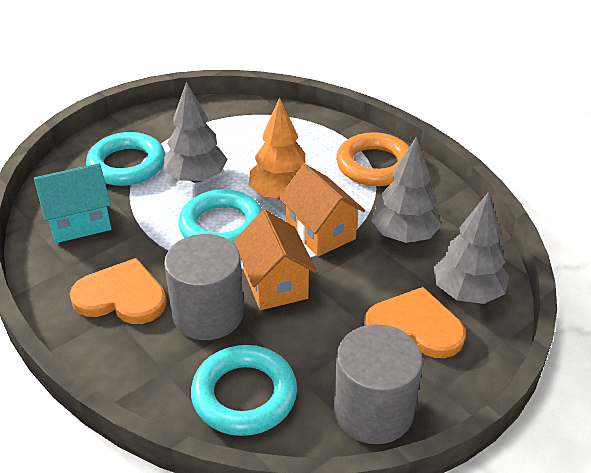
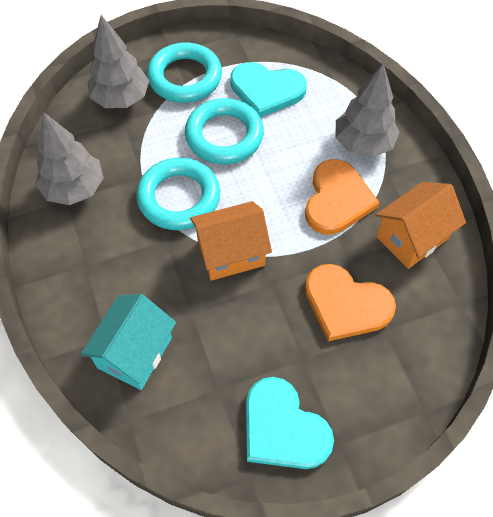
grey cylinder: [164,234,244,340] [334,324,423,444] = 2 -> none = 0
orange ring: [336,132,409,186] = 1 -> none = 0
orange tree: [249,97,305,200] = 1 -> none = 0
turquoise heart: none = 0 -> [230,62,307,118] [246,377,334,469] = 2

